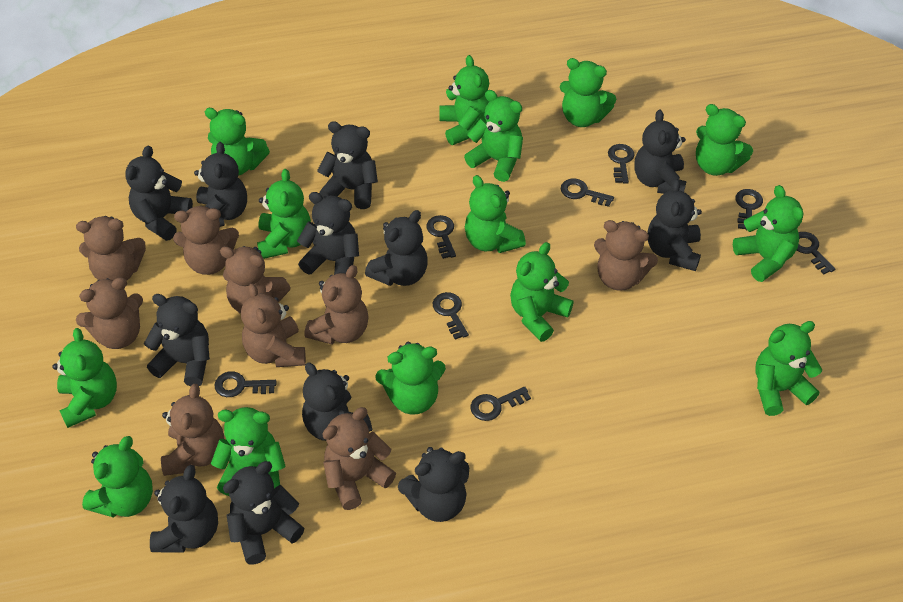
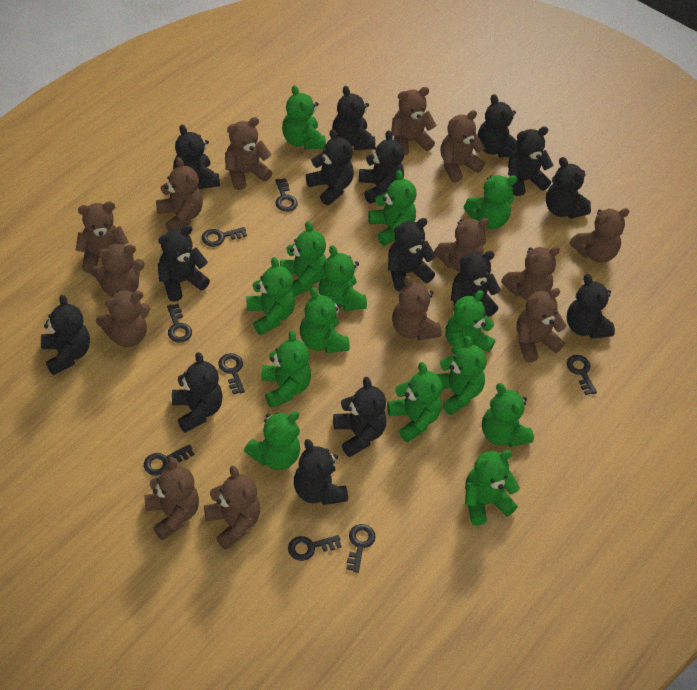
black teddy bear: [125,146,193,241] [144,294,210,386] [150,465,218,552] [194,142,247,227] [223,461,304,565] [297,192,359,275] [302,362,372,441] [317,121,378,209] [365,210,428,286] [398,447,469,522] [634,110,687,194] [647,179,702,271] = 12 -> [41,295,90,375] [158,225,210,302] [172,352,223,433] [173,125,220,189] [294,439,348,505] [306,129,354,205] [332,86,375,150] [333,377,386,457] [359,130,404,204] [388,218,436,291] [451,251,501,316] [478,94,517,157] [508,127,553,196] [546,157,591,219] [567,274,615,339] = 15
brown teddy bear: [76,216,146,281] [76,277,143,349] [161,384,224,476] [173,206,239,275] [220,246,291,314] [241,284,306,367] [304,265,369,345] [322,407,396,510] [594,220,658,291] = 9 -> [76,201,129,273] [91,243,145,297] [96,290,150,347] [144,457,199,540] [156,157,203,231] [204,465,260,550] [225,117,272,190] [391,87,437,156] [392,276,442,340] [434,218,489,272] [441,110,485,183] [501,246,560,300] [516,288,566,362] [570,208,629,263] = 14

